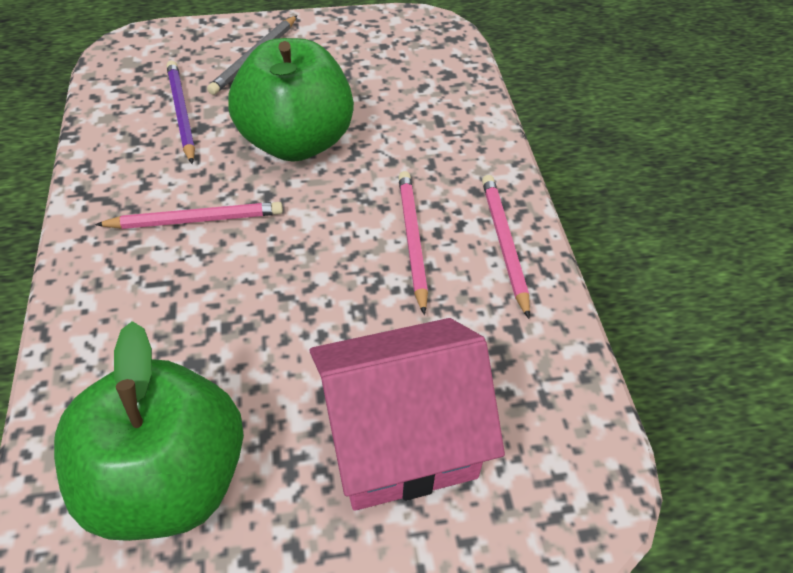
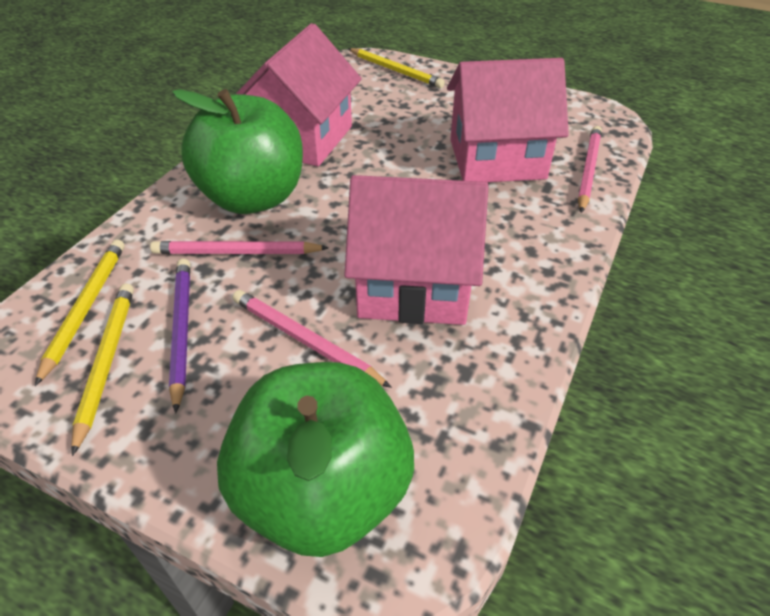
grey pencil: [207,15,297,95] = 1 -> none = 0
pink house: [310,318,505,511] = 1 -> [236,23,362,166] [344,175,488,325] [447,58,569,182] = 3
yellow pencil: none = 0 -> [35,240,125,386] [71,283,134,456] [348,48,445,88] = 3

